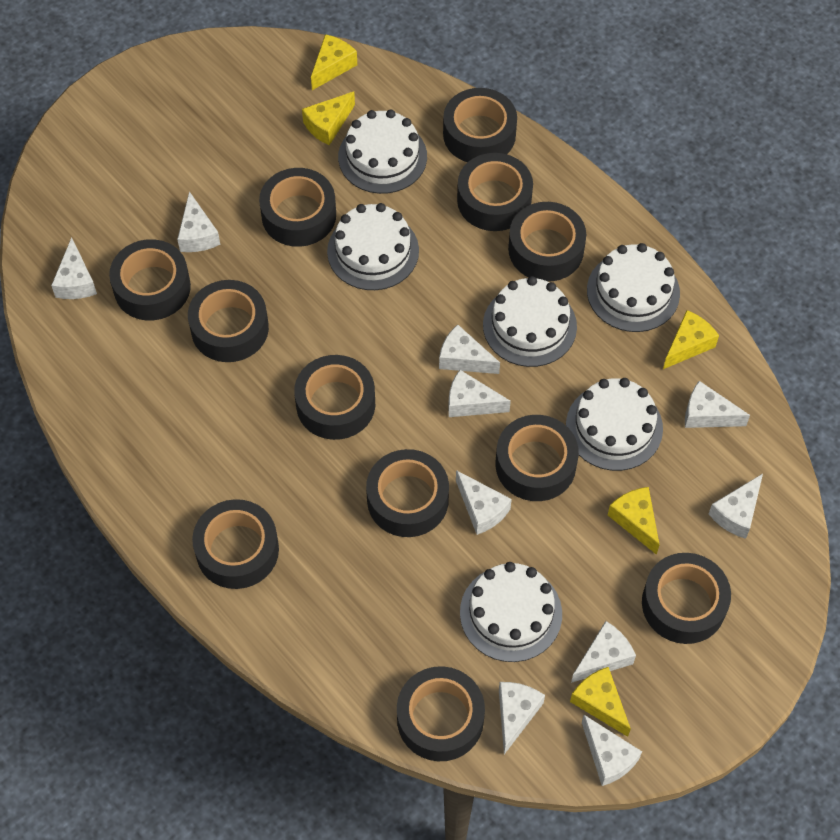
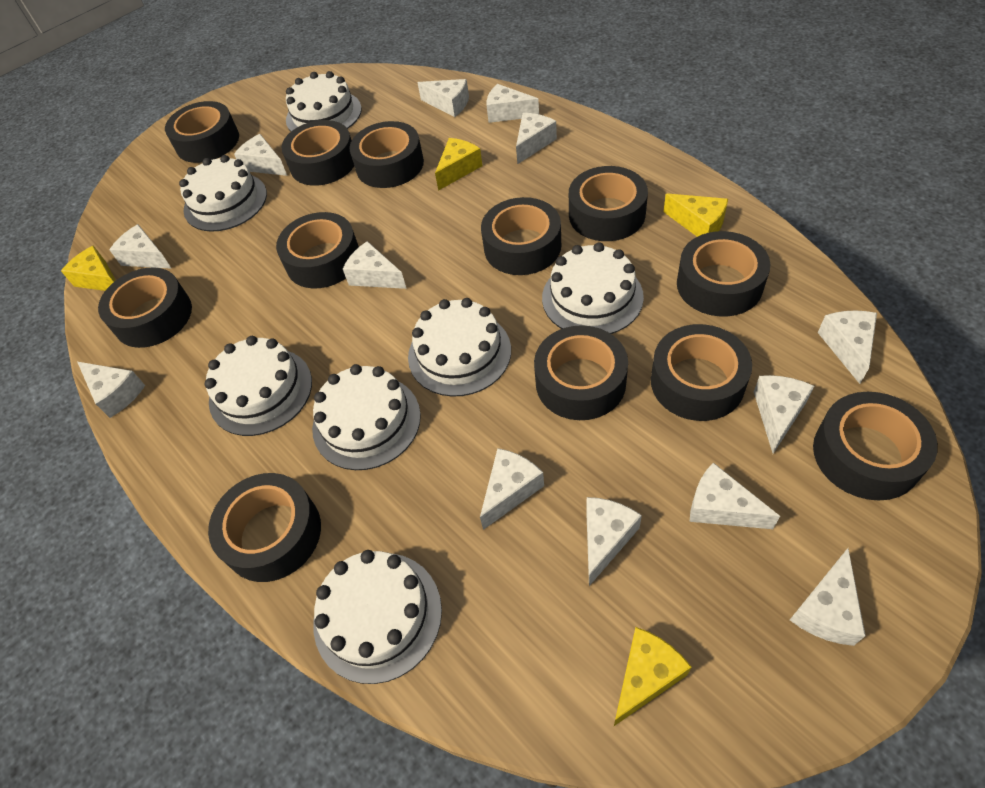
white cake: [327,203,419,290] [338,109,427,194] [460,562,562,662] [483,276,577,367] [566,378,663,471] [587,243,680,332] = 6 -> [179,155,267,232] [205,336,312,436] [286,71,362,131] [312,364,421,470] [313,550,442,684] [408,298,511,397] [542,242,644,334] = 7
white cheese: [51,237,97,299] [177,191,220,252] [439,324,500,374] [448,370,511,417] [456,470,512,535] [499,682,545,754] [571,621,636,683] [582,715,642,786] [685,381,750,428] [709,474,763,539] = 10 -> [77,362,145,418] [109,224,172,269] [234,134,287,176] [343,241,407,289] [417,79,469,117] [480,448,544,530] [486,84,539,123] [516,113,557,164] [586,497,642,586] [690,463,780,529] [754,375,814,454] [790,548,866,646] [818,311,877,384] = 13
yellow cheese: [302,91,355,145] [311,34,357,90] [570,667,631,737] [608,487,660,555] [663,310,719,369] = 5 -> [61,245,116,291] [435,138,482,191] [614,627,691,726] [663,193,728,237] = 4

